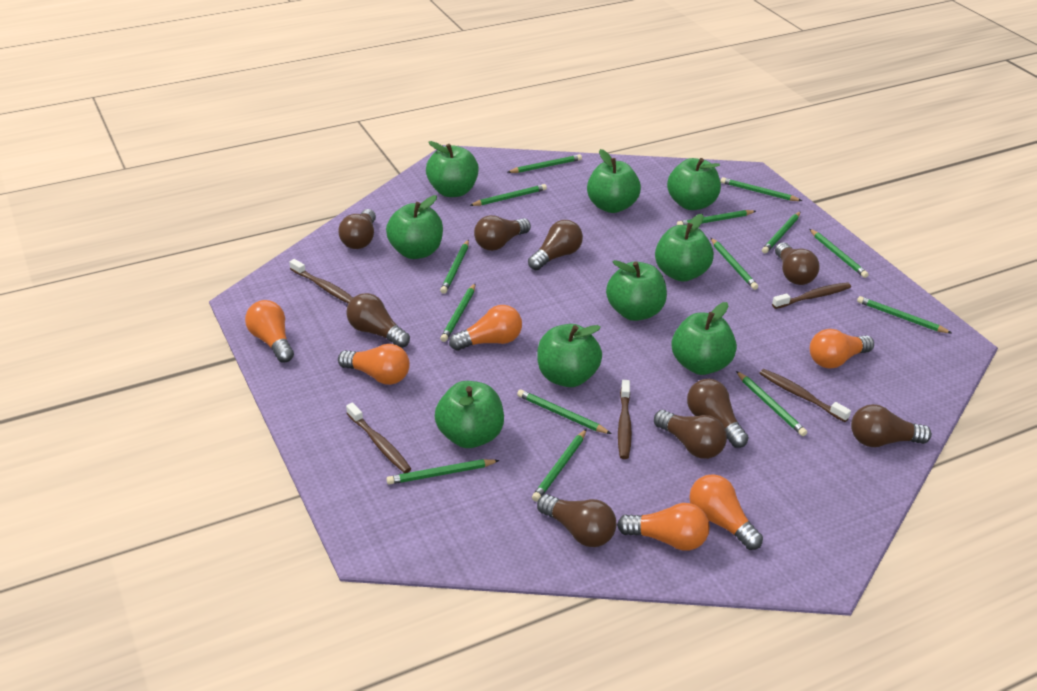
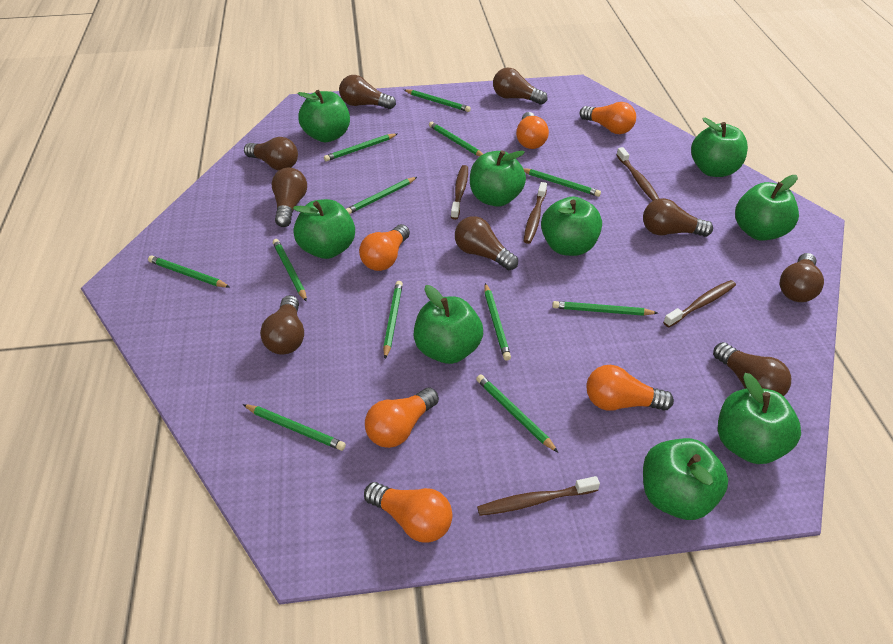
green pencil: [387,459,500,485] [440,240,469,294] [440,284,475,342] [469,184,547,206] [508,154,582,173] [517,389,611,434] [532,429,587,502] [677,210,756,225] [711,238,758,290] [721,177,802,201] [736,371,807,436] [762,212,800,253] [810,229,869,278] [857,296,951,333] = 14 -> [148,256,230,288] [243,404,346,451] [273,239,307,302] [324,134,397,161] [346,177,417,214] [383,281,403,359] [404,89,471,112] [429,122,483,156] [476,374,559,453] [484,283,511,361] [523,168,601,197] [552,301,658,316] = 12

